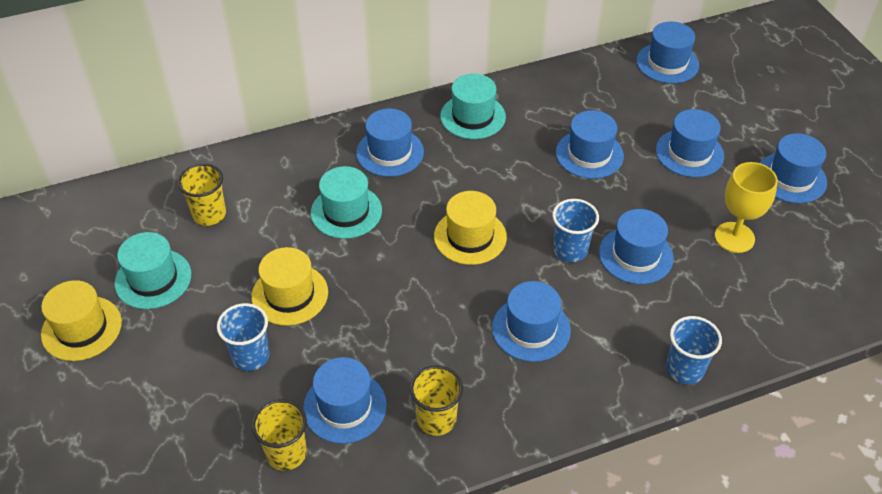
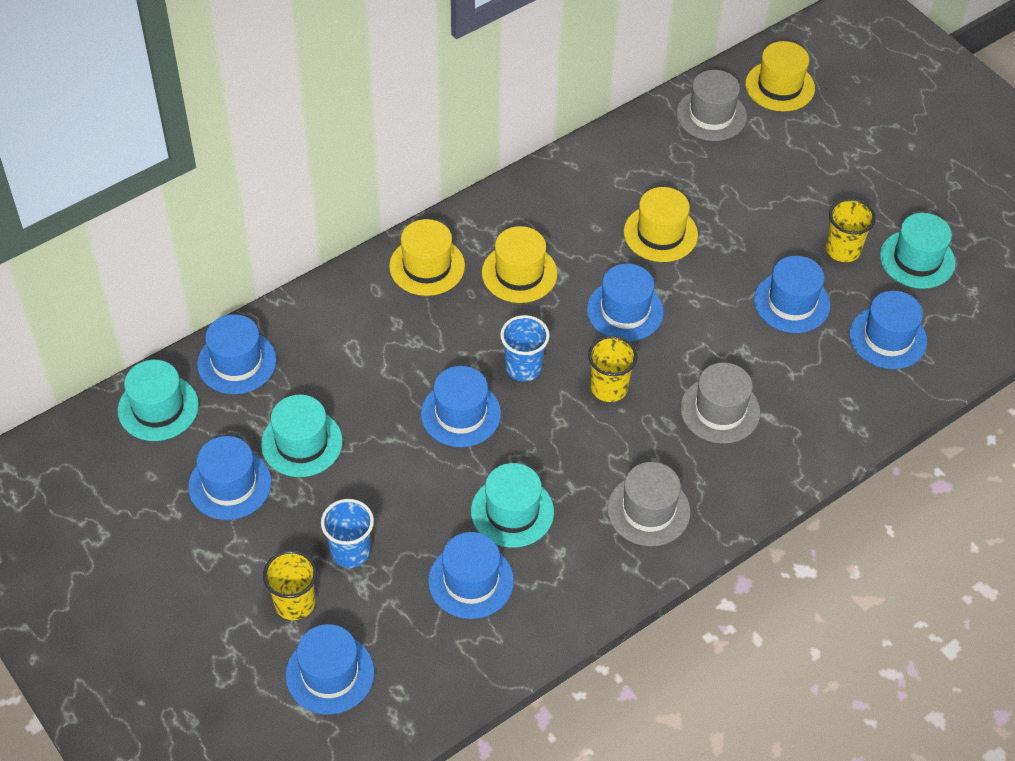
blue cup: [217,303,270,371] [552,199,599,262] [666,316,722,384] = 3 -> [321,499,374,568] [500,315,549,381] = 2
grey hat: none = 0 -> [607,462,690,546] [676,70,747,141] [680,362,760,444] = 3
turquoise hat: [114,232,191,309] [311,166,382,239] [440,74,506,139] = 3 -> [118,360,199,441] [261,395,343,477] [471,463,554,548] [880,213,955,289] = 4
yellow goblet: [715,162,778,253] = 1 -> none = 0
yellow hat: [41,280,122,361] [251,247,328,326] [434,191,507,265] = 3 -> [389,219,465,296] [482,226,558,303] [624,187,698,262] [745,41,815,112] = 4

